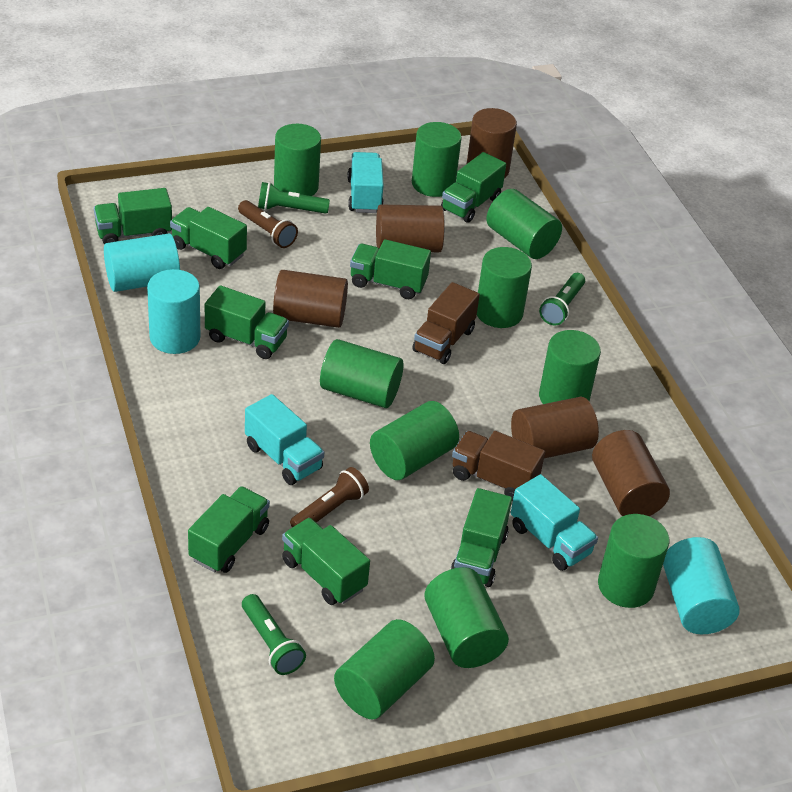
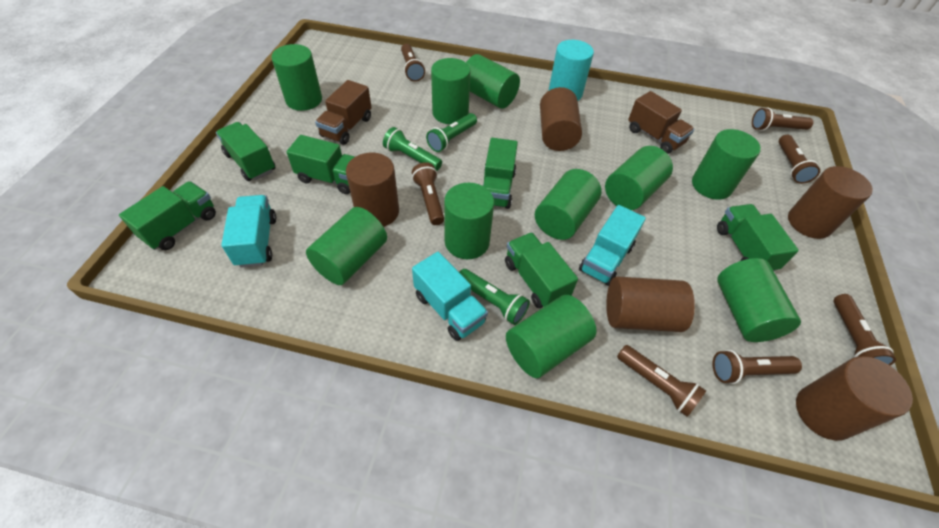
brown flashlight: [238,200,298,248] [290,467,369,527] = 2 -> [401,44,425,82] [412,162,444,225] [617,345,706,417] [712,350,802,384] [752,107,814,131] [779,135,820,184] [833,294,896,366] = 7
green truck: [94,188,172,245] [170,207,247,269] [188,486,270,573] [205,285,289,359] [282,518,370,605] [350,239,431,299] [441,152,506,223] [450,488,512,587] = 8 -> [119,181,216,250] [216,122,276,181] [286,135,355,194] [483,138,518,209] [505,232,578,308] [717,204,799,271] = 6
turquoise cylinder: [104,234,180,292] [147,269,200,354] [663,537,740,634] = 3 -> [549,40,594,101] = 1

